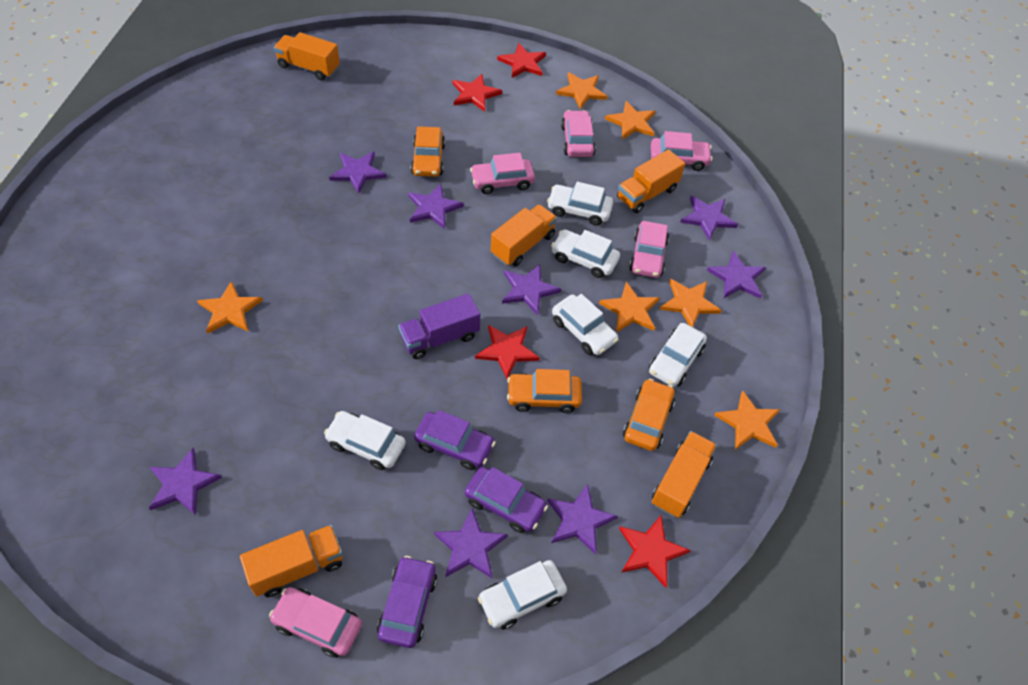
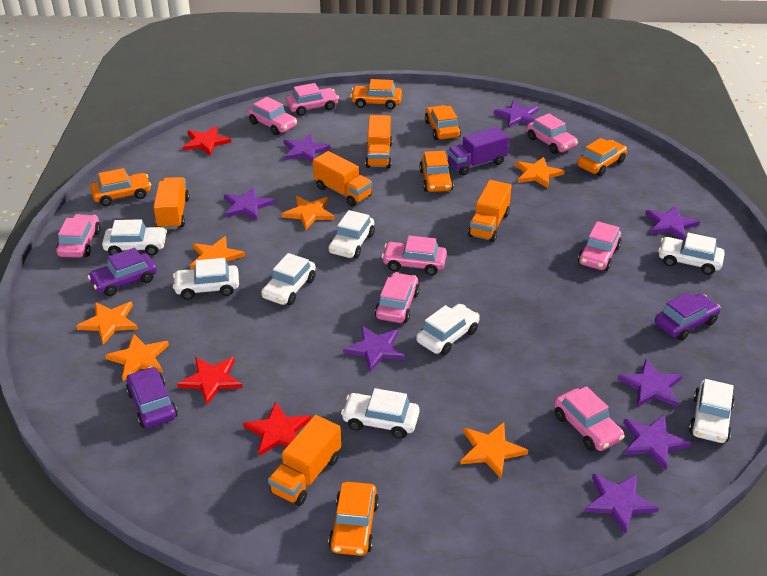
orange car: [411,126,445,177] [507,369,582,413] [623,379,675,451] = 3 -> [90,168,151,206] [328,482,379,556] [350,79,402,109] [419,151,454,192] [425,105,461,140] [577,138,627,176] = 6
pink car: [269,587,362,658] [470,153,535,194] [561,110,596,157] [629,221,669,278] [651,131,712,171] = 5 -> [56,214,101,258] [248,97,297,135] [286,83,339,116] [375,272,420,323] [382,236,447,275] [527,113,578,154] [554,386,624,451] [578,221,622,271] = 8
red star: [453,74,502,112] [475,325,540,379] [497,43,546,78] [619,516,691,588] = 4 -> [177,357,243,405] [183,126,231,156] [243,402,311,456] = 3
white car: [324,411,406,470] [478,560,567,630] [547,182,613,226] [551,229,620,278] [552,294,619,355] [649,323,707,387] = 6 -> [102,219,167,255] [173,258,239,300] [261,253,316,305] [329,210,375,258] [341,388,419,438] [416,304,480,355] [658,233,725,275] [689,379,735,443] = 8

